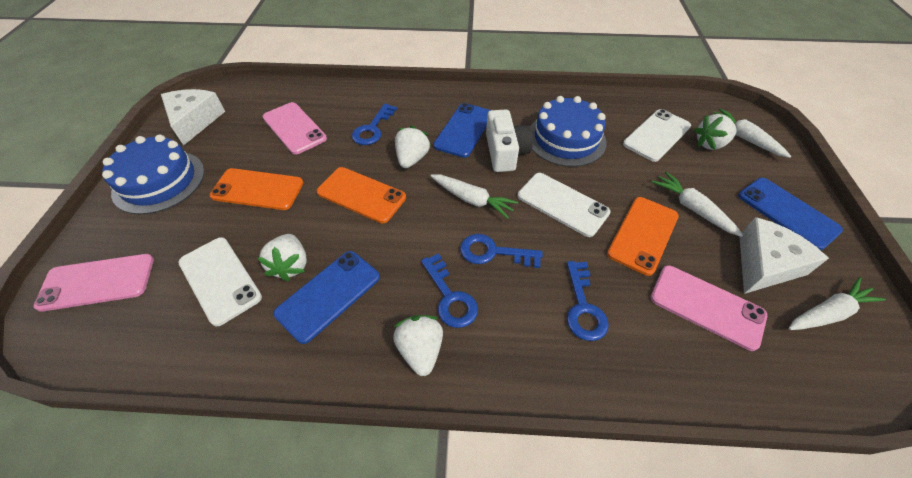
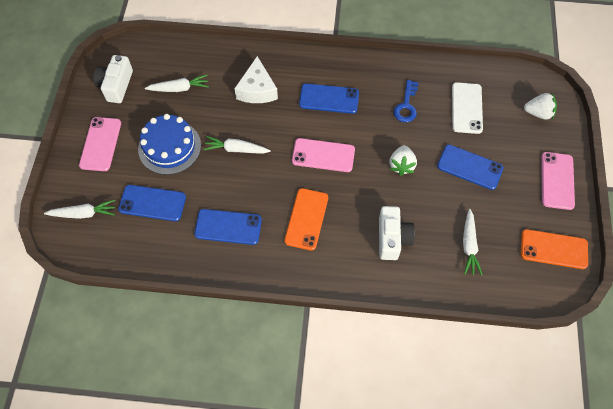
blue cake: [102,135,205,215] [531,96,607,167] = 2 -> [138,114,201,175] = 1
blue key: [352,104,397,145] [421,253,478,328] [460,234,543,268] [567,261,609,341] = 4 -> [394,80,419,122] = 1
blue phone: [273,251,380,344] [433,103,491,158] [738,178,843,250] = 3 -> [118,185,186,221] [194,209,262,245] [299,83,359,114] [437,145,503,190] = 4
orange phone: [210,168,304,210] [316,167,406,223] [607,197,679,276] = 3 -> [284,188,328,251] [521,229,588,269] = 2
white camera: [486,110,533,172] = 1 -> [93,55,133,103] [379,206,415,260] = 2
white cheese: [161,89,225,146] [739,217,829,294] = 2 -> [234,56,278,103] = 1
white phone: [178,237,262,326] [518,173,610,237] [623,109,691,162] = 3 -> [452,82,483,134] = 1
white strawberry: [257,234,307,281] [393,315,443,376] [395,126,431,168] [694,114,737,150] = 4 -> [389,145,417,176] [524,92,557,120] = 2

